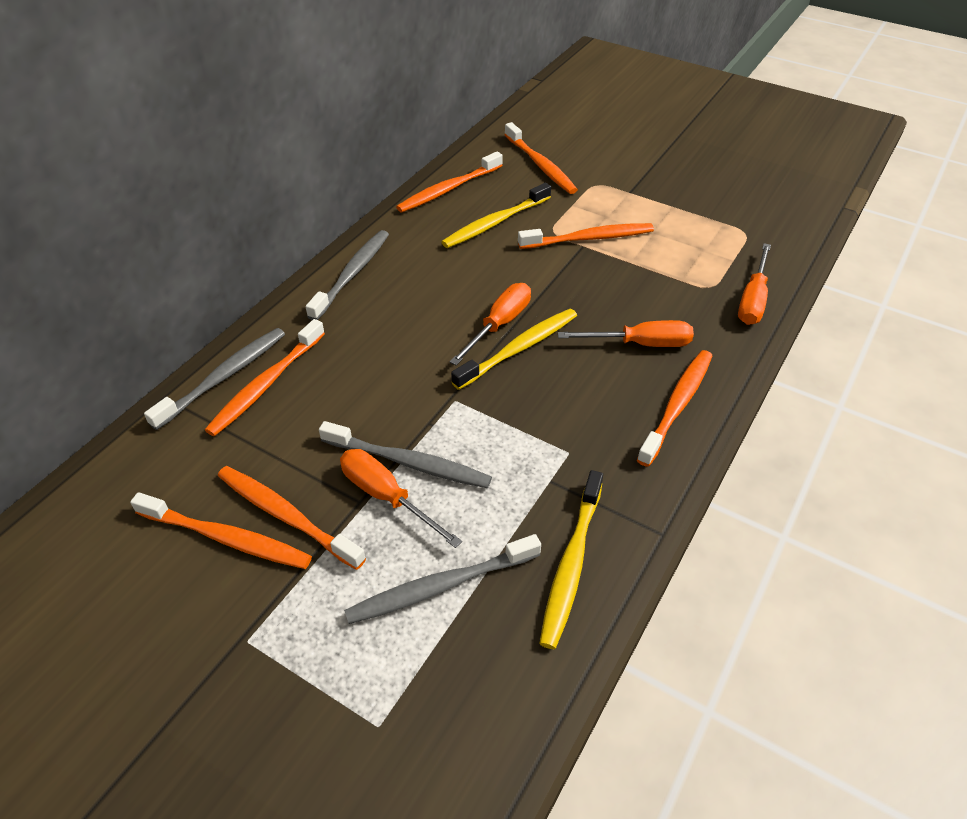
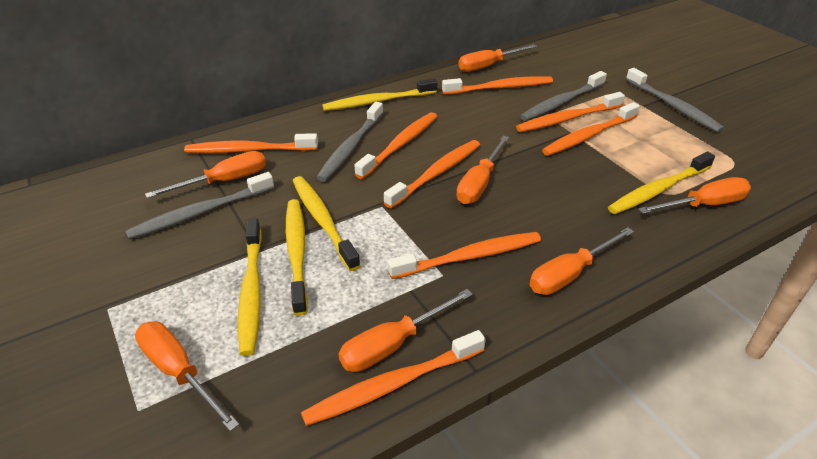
orange screwdriver: [340,449,462,548] [450,283,531,366] [558,320,694,347] [738,243,771,325] = 4 -> [135,321,239,431] [145,151,266,198] [339,289,473,372] [456,136,509,204] [458,44,537,72] [530,227,634,295] [638,177,751,214] = 7
orange toothbrush: [130,492,312,569] [205,319,325,436] [218,466,366,570] [396,152,503,213] [504,122,578,194] [518,223,654,249] [637,350,712,467] = 7 -> [184,133,318,153] [301,330,486,426] [354,112,437,179] [384,140,480,209] [387,232,541,279] [442,76,553,95] [516,92,625,132] [542,102,640,156] = 8
yellow toothbrush: [442,183,551,248] [451,309,577,390] [539,470,603,649] = 3 -> [238,218,262,356] [286,199,308,316] [293,176,361,271] [322,78,437,111] [608,151,715,214] = 5

